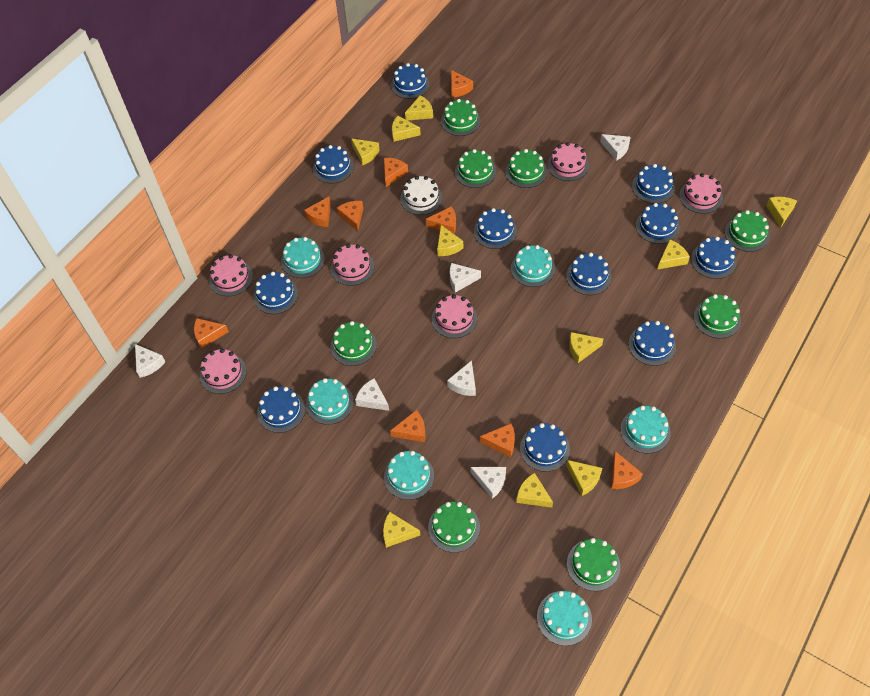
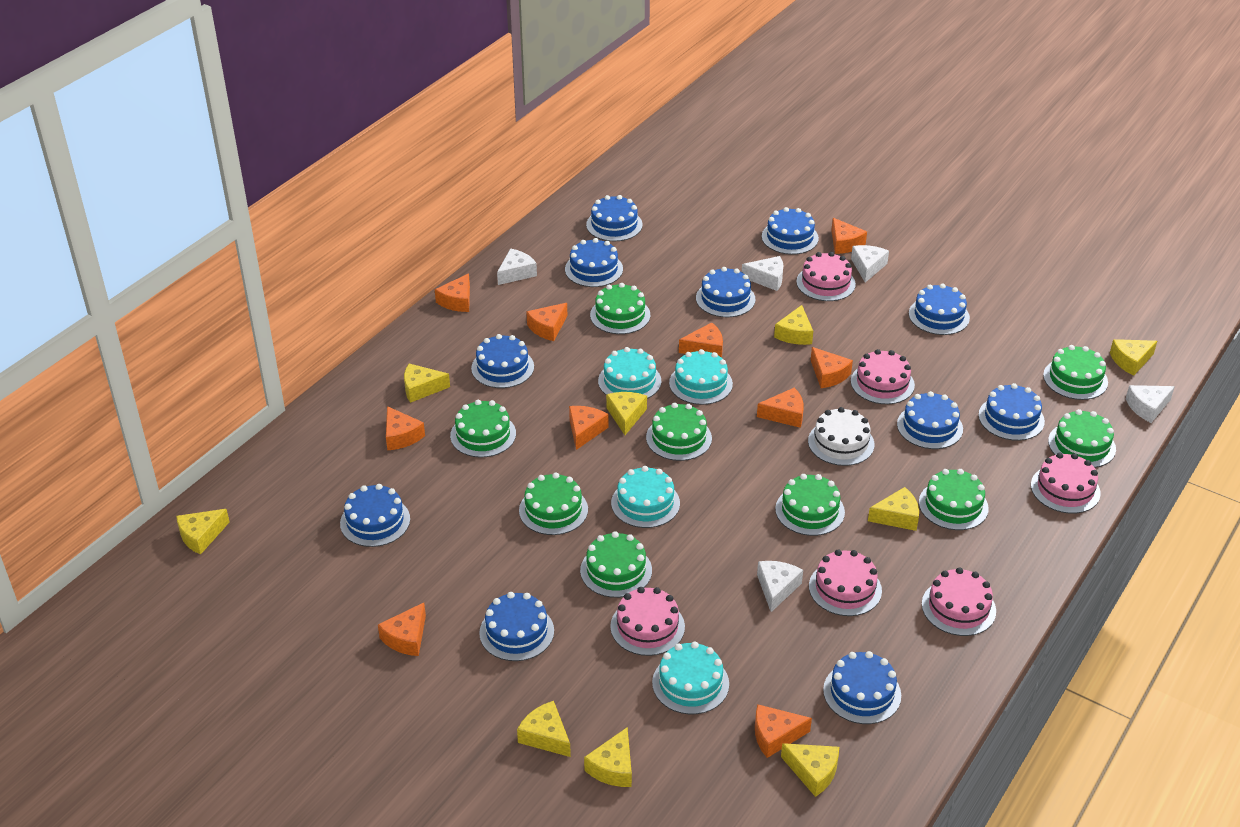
green cake: [330,321,377,366] [428,502,480,553] [441,99,481,136] [455,149,496,188] [505,149,547,188] [567,538,620,591] [694,294,741,338] [725,210,770,252] = 8 -> [450,400,516,457] [519,473,588,535] [580,531,652,598] [590,283,650,334] [646,403,712,461] [775,474,845,536] [919,469,989,530] [1043,345,1108,400] [1048,409,1116,468] = 9
orange cheese: [194,318,229,349] [304,197,331,227] [337,201,364,231] [384,158,408,187] [390,410,426,442] [426,206,456,234] [451,70,473,97] [480,423,515,457] [611,451,643,489] = 9 -> [378,603,426,656] [386,406,425,450] [435,273,470,312] [526,303,567,341] [569,406,608,450] [679,322,723,358] [755,704,812,758] [757,388,804,428] [811,347,853,388] [831,218,867,254] = 10
turquoise cake: [281,237,325,278] [306,378,354,425] [384,451,434,500] [511,245,555,287] [537,591,592,646] [620,406,671,454] = 6 -> [598,347,661,399] [611,466,680,528] [652,641,729,714] [669,349,733,405] = 4
white cheese: [135,344,166,378] [355,379,389,411] [447,360,476,396] [450,263,481,293] [471,467,506,499] [600,134,630,161] = 6 -> [497,248,537,285] [742,256,783,291] [757,561,803,612] [851,245,889,282] [1126,385,1175,423] = 5
yellow cheese: [351,138,380,165] [383,512,420,548] [392,116,421,142] [405,95,433,121] [437,225,463,256] [516,473,553,508] [566,460,602,496] [569,332,603,363] [657,240,690,270] [766,197,797,228] = 10 -> [176,509,229,555] [404,364,450,403] [517,701,571,757] [584,727,632,787] [606,392,647,435] [774,305,813,345] [781,743,839,797] [868,487,919,531] [1110,339,1157,376] = 9

